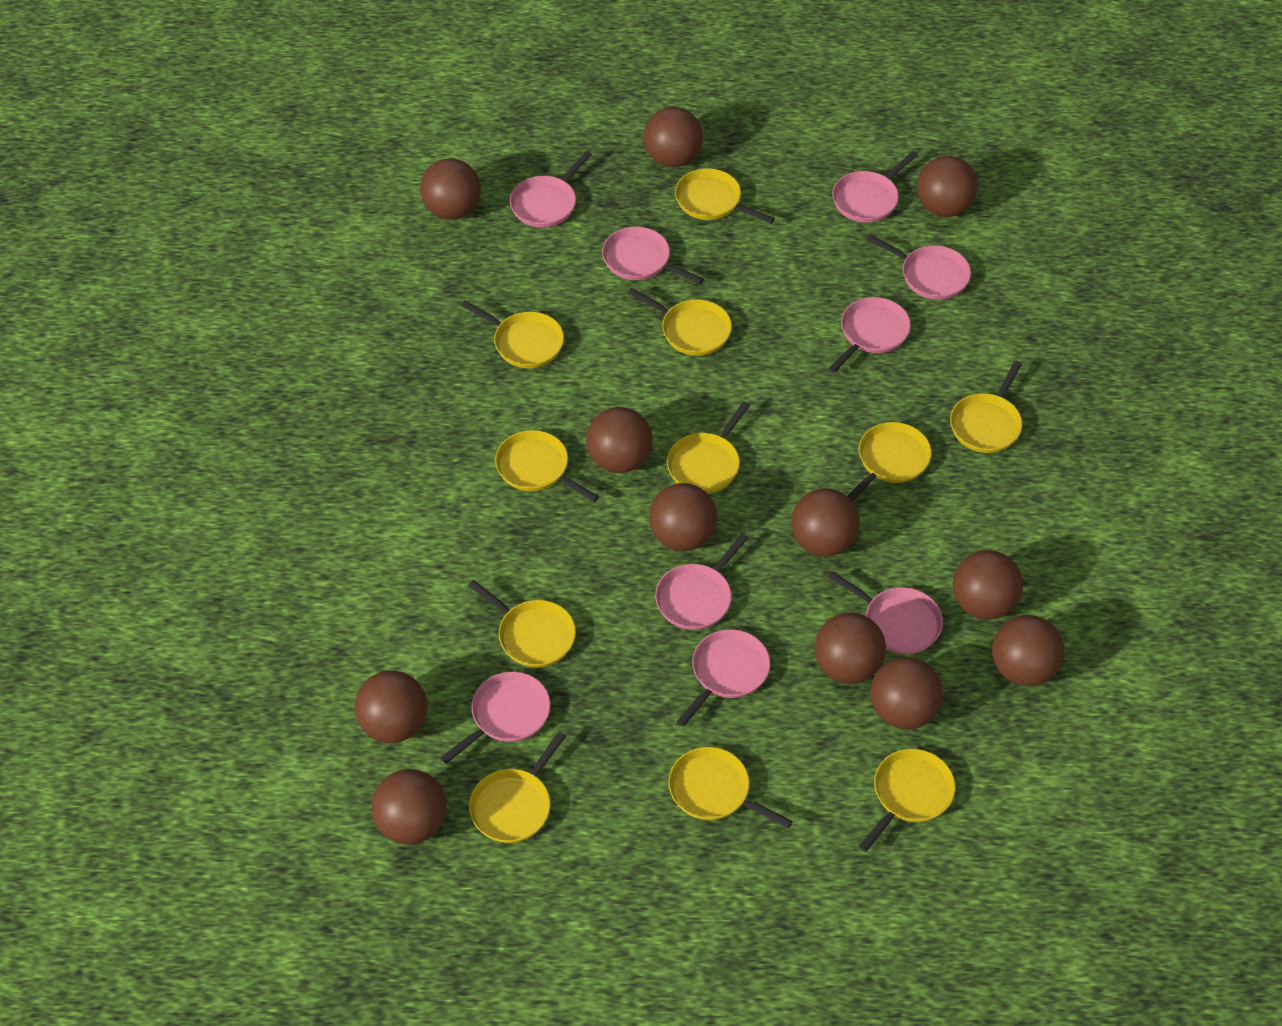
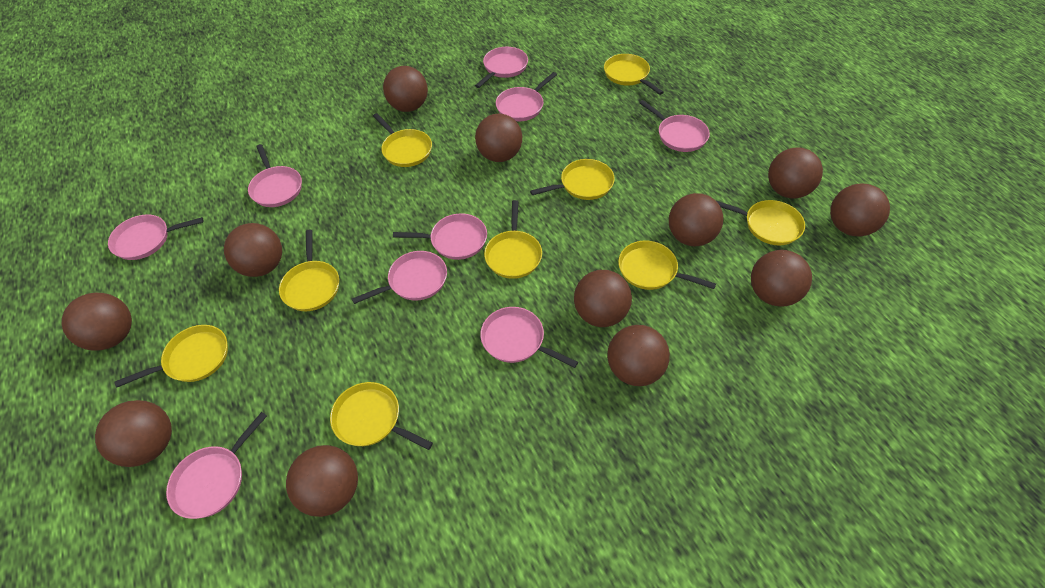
yellow pan: [461,300,564,368] [468,580,576,668] [469,731,566,843] [495,430,599,502] [628,288,732,356] [667,402,750,494] [668,747,793,828] [675,168,775,224] [848,422,932,502] [859,749,955,852] [950,361,1022,453] = 11 -> [115,325,228,388] [279,230,339,311] [330,382,433,450] [373,113,432,167] [484,200,542,279] [530,159,615,200] [604,54,664,95] [618,241,716,290] [715,200,805,245] = 9

